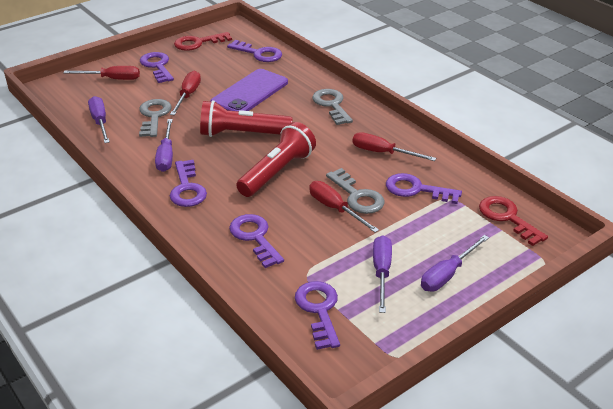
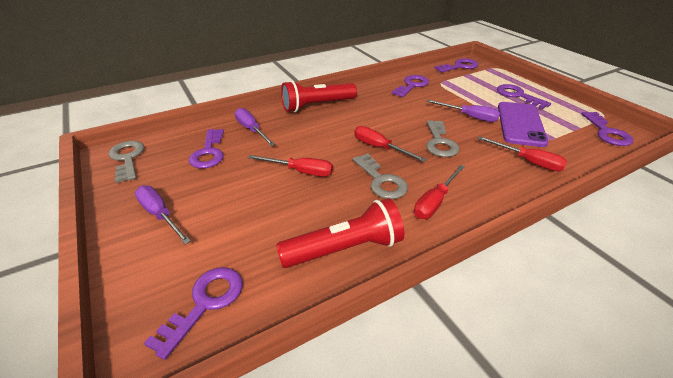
purple screwdriver: [88,96,110,143] [155,119,173,172] [373,235,392,313] [421,235,489,292] = 4 -> [135,186,191,244] [235,108,275,146] [427,100,500,122] = 3
red key: [174,32,232,51] [479,196,548,246] = 2 -> none = 0

